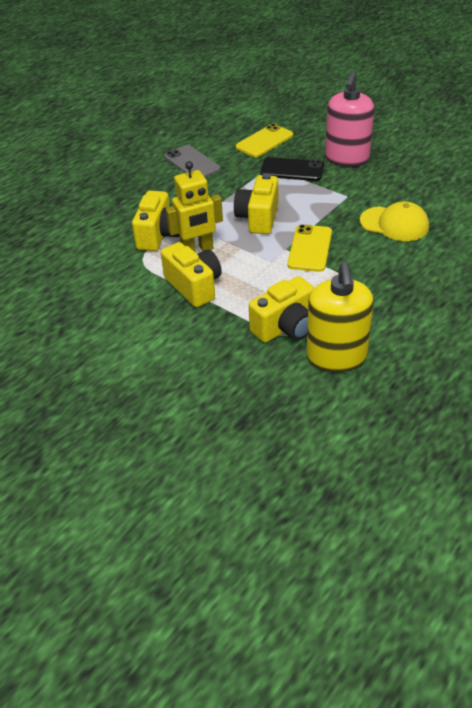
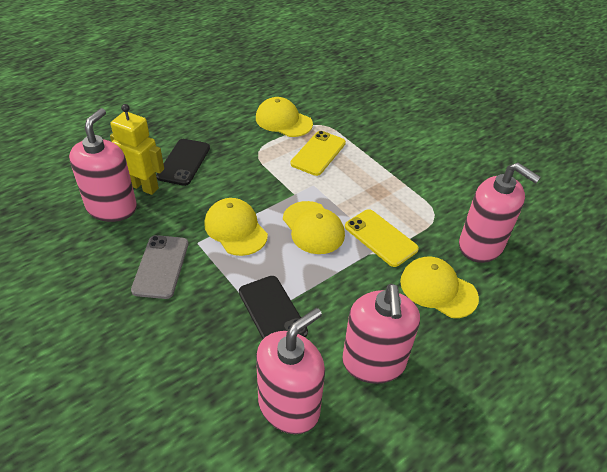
black phone: [260,157,324,181] = 1 -> [156,139,210,186] [239,276,308,339] = 2
pink soap dispenser: [325,72,374,167] = 1 -> [69,108,137,222] [256,308,325,434] [342,284,420,384] [459,163,541,263] = 4
yellow camera: [132,191,180,251] [161,242,222,307] [234,173,278,234] [249,276,314,343] = 4 -> none = 0
yellow cap: [360,201,429,241] = 1 -> [204,198,268,256] [256,97,313,137] [283,201,345,254] [400,257,479,318] = 4
yellow soap dispenser: [307,262,373,372] = 1 -> none = 0

